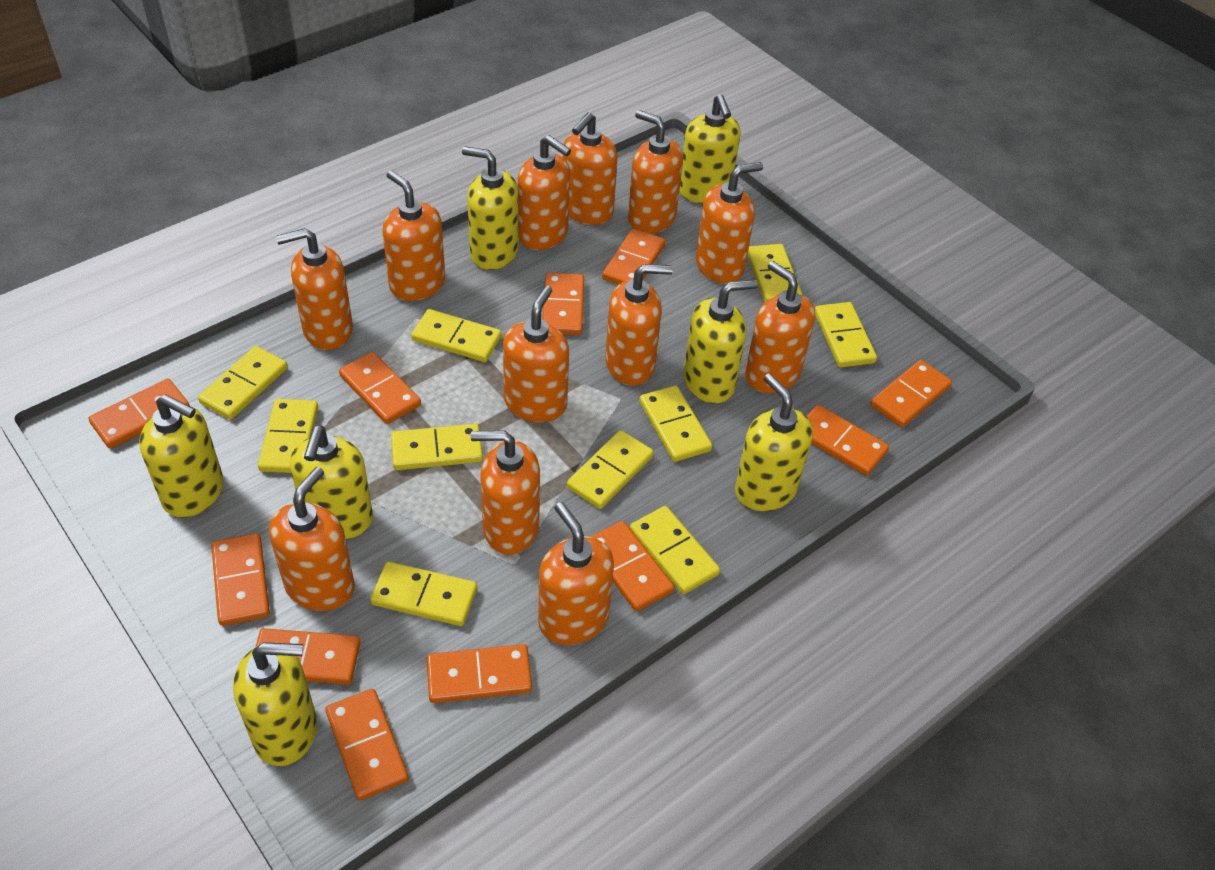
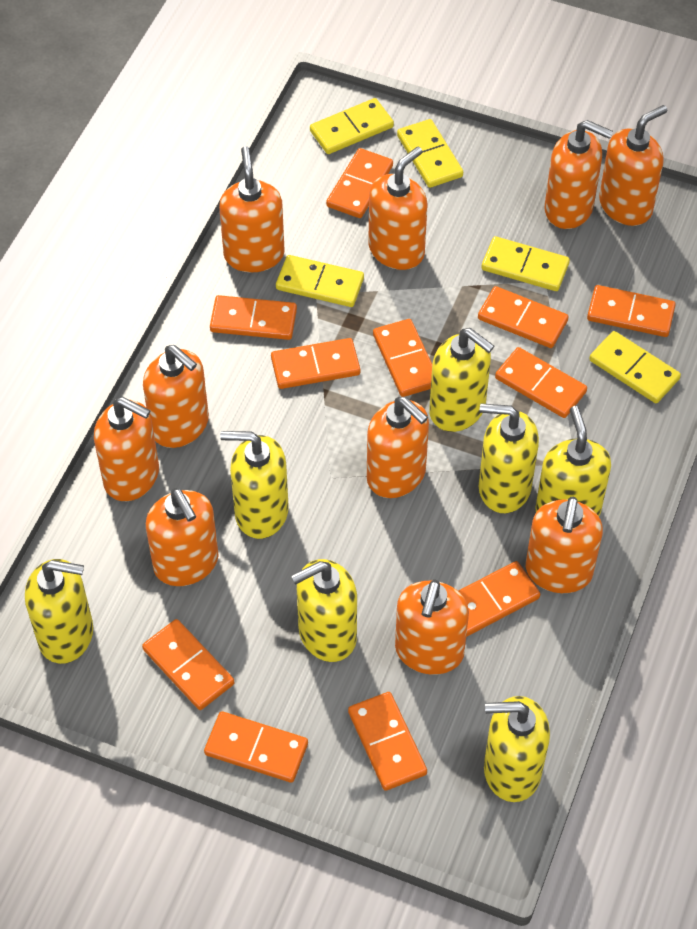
orange soap dispenser: [269,467,355,611] [276,228,353,350] [382,170,445,301] [471,431,540,555] [503,286,569,422] [518,135,571,250] [538,502,614,645] [562,112,618,225] [605,264,673,385] [628,110,683,234] [696,162,763,284] [745,261,815,393] = 12 -> [94,397,159,501] [143,345,209,448] [146,488,218,586] [219,146,284,272] [367,397,429,498] [368,146,427,270] [395,580,469,675] [526,497,603,593] [544,120,613,229] [599,105,667,226] = 10
yellow domino: [198,346,288,420] [258,399,318,473] [370,561,477,626] [391,424,483,470] [411,309,501,362] [567,430,654,509] [630,506,720,594] [639,385,712,462] [747,244,802,302] [815,302,877,367] = 10 -> [276,255,364,307] [310,98,394,154] [397,119,463,188] [481,236,570,291] [589,331,681,403] = 5

